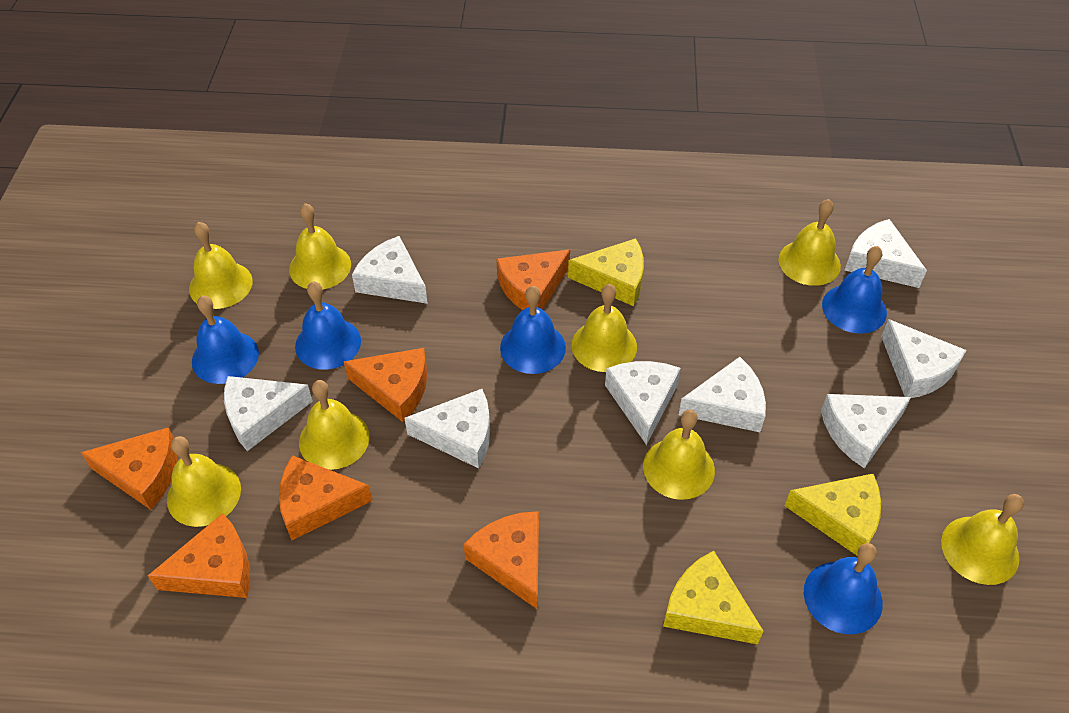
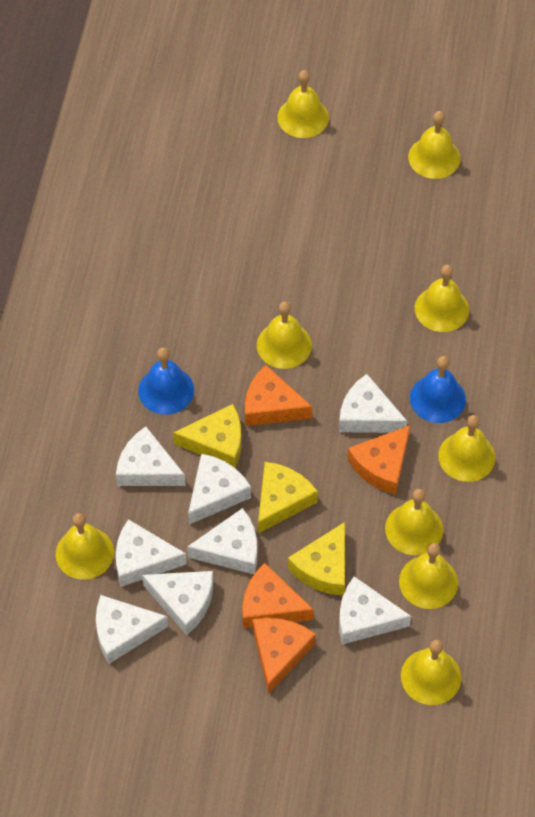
blue bell: [192,296,259,384] [295,282,361,370] [500,286,566,374] [804,543,883,634] [822,246,887,334] = 5 -> [138,347,194,415] [410,356,466,423] = 2
orange cheese: [81,427,178,510] [148,513,250,598] [279,455,372,541] [343,348,427,422] [464,511,539,610] [496,249,570,310] = 6 -> [242,563,314,628] [245,365,312,426] [252,618,316,694] [347,425,410,495] = 4
yellow bell: [167,436,241,527] [189,222,253,309] [289,203,351,290] [299,380,370,470] [571,284,637,372] [643,410,715,500] [779,199,841,286] [941,494,1024,585] = 8 -> [56,513,114,580] [257,301,312,369] [277,70,329,138] [385,489,443,555] [399,543,458,609] [401,640,461,705] [408,111,460,179] [415,265,469,332] [438,415,495,482] = 9

